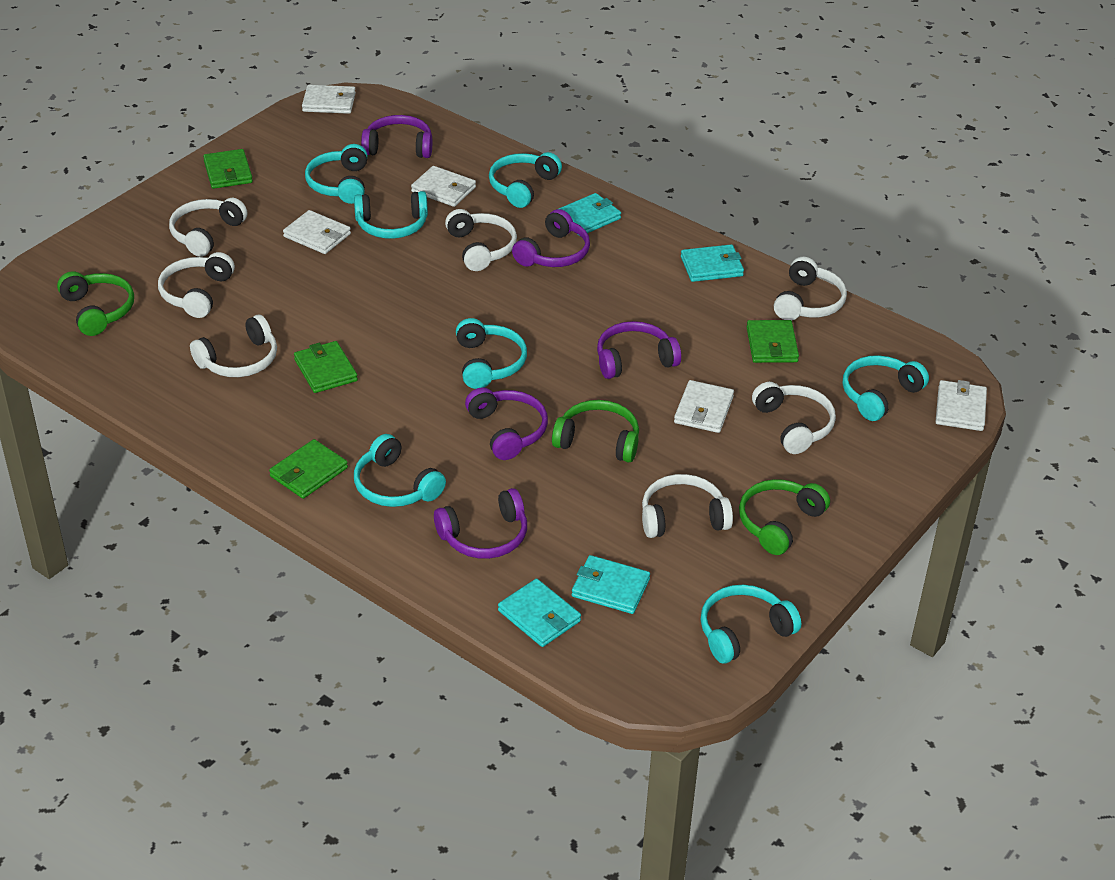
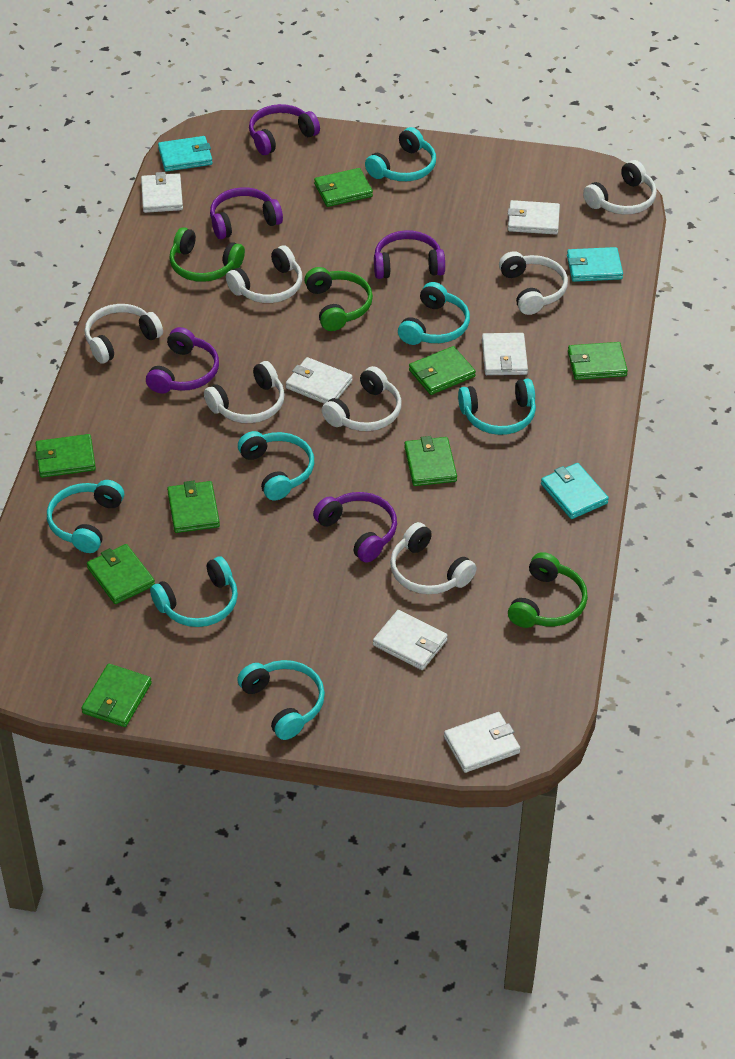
green wallet: [203,149,253,189] [269,439,348,499] [294,341,358,393] [747,320,799,363] = 4 -> [35,434,96,478] [81,664,152,727] [87,544,155,604] [167,481,220,533] [314,168,373,207] [404,436,457,486] [409,346,476,395] [568,342,628,380] = 8
turquoise wallet: [498,579,581,647] [559,193,621,236] [572,555,650,614] [681,245,744,282] = 4 -> [158,136,213,172] [541,463,609,519] [567,247,623,282] = 3
white wallet: [283,210,351,254] [302,85,356,114] [411,166,476,207] [674,380,734,433] [936,380,987,431] = 5 -> [141,172,183,213] [286,357,353,404] [373,610,448,670] [444,712,520,773] [482,333,528,375] [508,200,560,235] = 6

